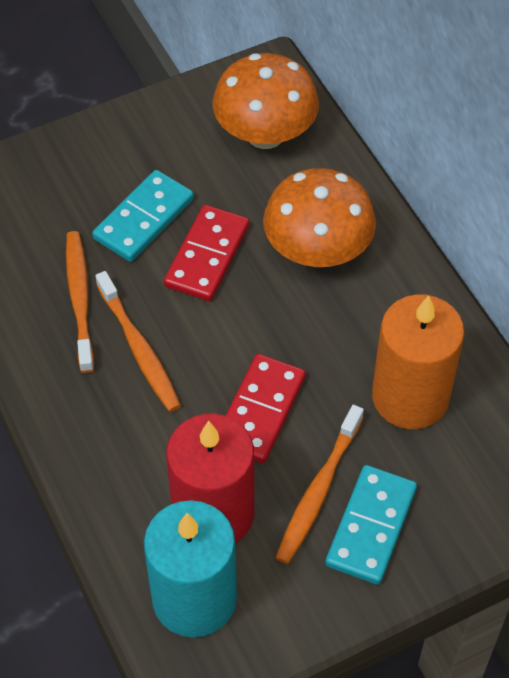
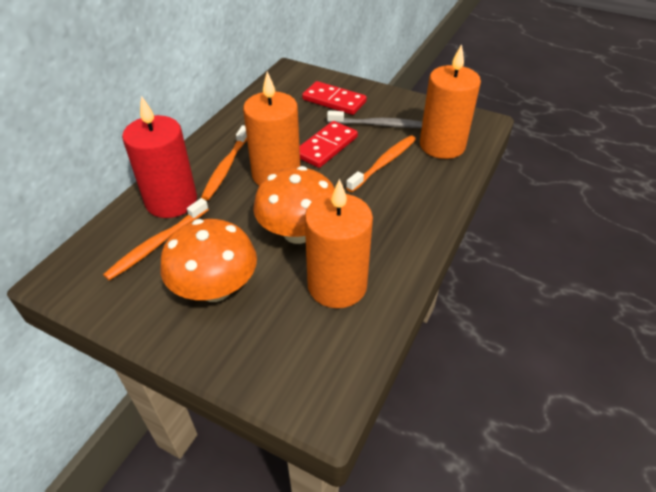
grey toothbrush: none = 0 -> [327,111,422,128] = 1
orange candle: [372,294,465,429] = 1 -> [243,71,300,186] [305,179,373,308] [420,44,481,159] = 3
turquoise candle: [144,500,237,637] = 1 -> none = 0
turquoise domino: [92,170,194,262] [325,465,417,585] = 2 -> none = 0

